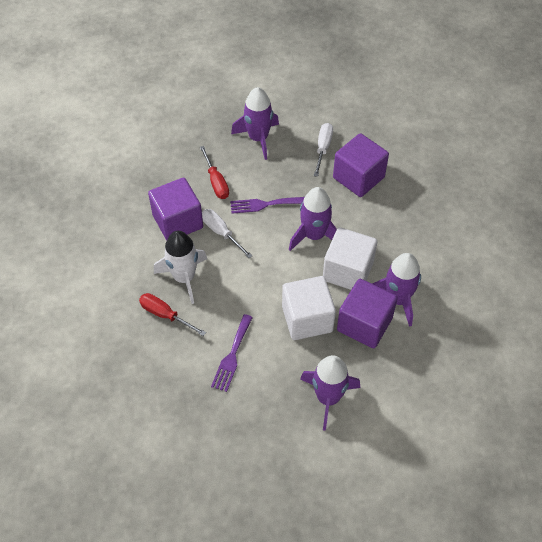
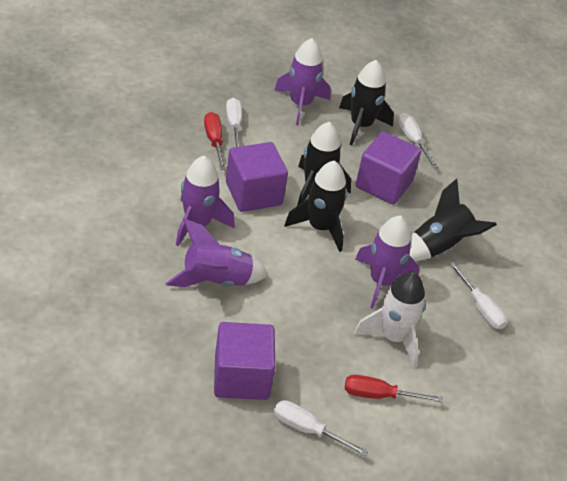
black rocket: none = 0 -> [284,161,347,252] [297,122,351,206] [339,60,394,145] [409,179,497,261] = 4
purple fork: [211,314,253,392] [230,197,305,214] = 2 -> none = 0
white cube: [282,276,336,340] [323,227,377,290] = 2 -> none = 0
white screwdriver: [202,209,252,258] [314,123,333,177] = 2 -> [226,98,242,147] [274,400,368,456] [398,113,438,168] [449,262,507,329] = 4

